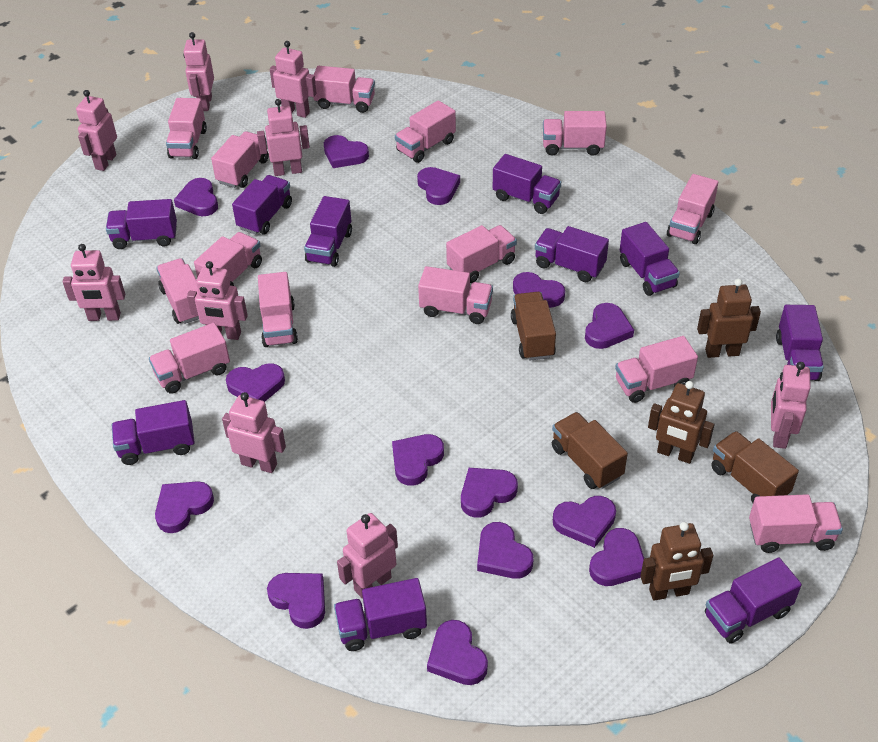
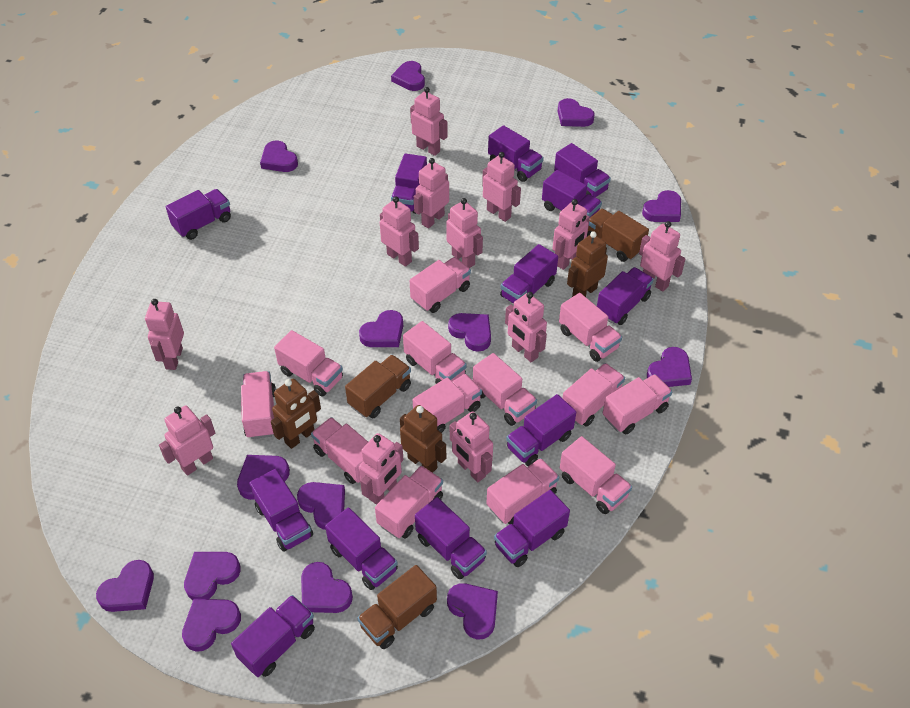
pink robot: [63,244,125,321] [76,90,117,171] [184,32,214,111] [187,261,248,340] [222,392,286,473] [257,99,310,176] [270,41,317,118] [337,513,398,599] [771,362,811,449] = 9 -> [145,299,184,370] [159,405,215,475] [359,433,404,505] [380,196,419,267] [410,87,448,156] [414,158,449,228] [446,198,483,268] [450,411,493,482] [482,152,521,222] [505,292,547,362] [553,199,590,270] [639,221,685,292] = 12
pink truck: [149,323,230,393] [156,258,199,324] [166,98,207,159] [194,232,262,286] [211,131,269,188] [258,272,298,347] [314,66,375,113] [395,100,456,163] [418,266,493,324] [446,225,517,283] [543,111,607,156] [615,336,698,403] [667,174,718,244] [749,494,843,553] = 14 -> [241,371,276,439] [274,330,343,396] [311,417,368,484] [375,465,443,538] [403,321,466,384] [410,257,471,313] [413,374,482,433] [473,353,537,426] [486,458,559,524] [559,293,622,362] [560,436,632,514] [562,363,625,427] [603,374,672,434] = 13
purple truck: [106,199,177,249] [112,400,195,465] [232,175,292,235] [304,196,352,267] [334,578,427,651] [493,154,561,214] [535,226,609,282] [620,222,680,296] [705,557,802,644] [776,305,824,381] = 10 -> [166,189,231,240] [231,595,315,677] [249,469,313,552] [325,507,398,590] [391,153,427,214] [415,497,487,579] [488,125,544,182] [494,490,570,567] [500,244,558,304] [506,394,576,466] [542,170,602,217] [554,143,611,197] [597,267,654,325] = 13

